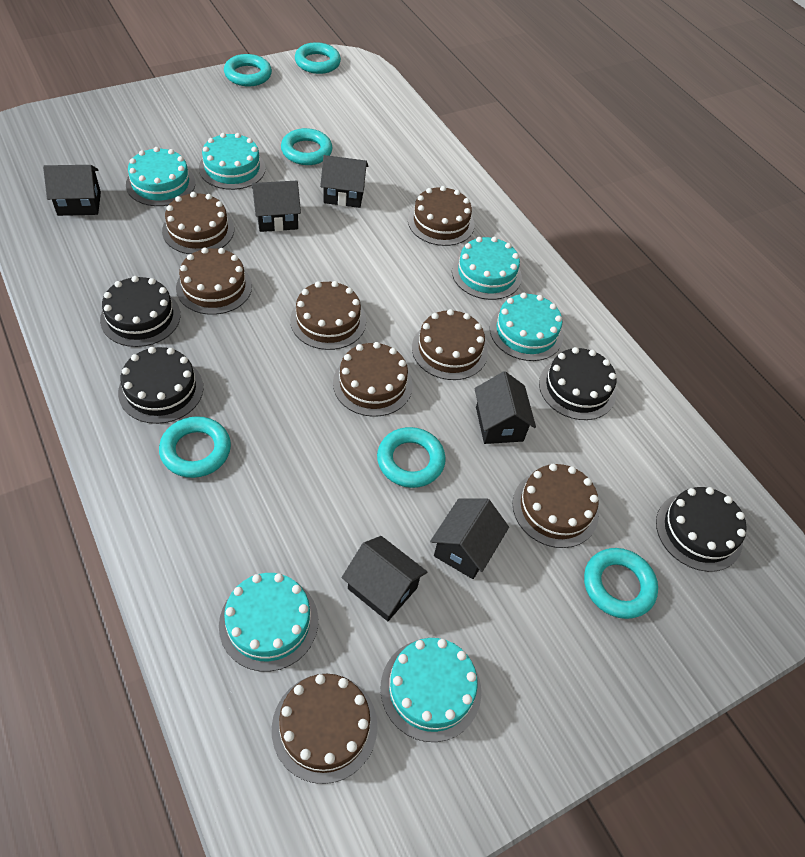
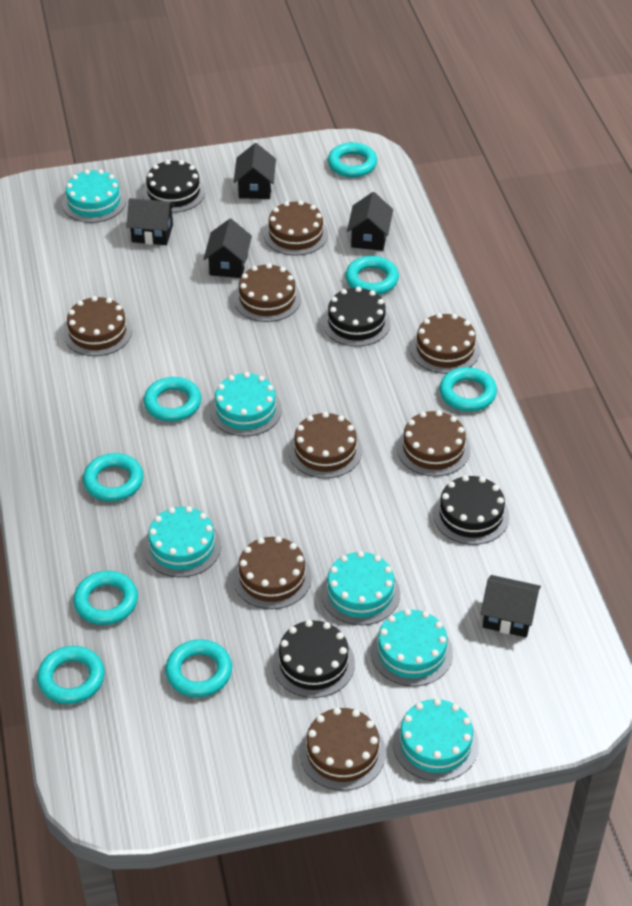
black house: [43,165,101,216] [252,181,301,232] [320,155,368,208] [342,536,427,621] [430,498,509,579] [474,371,536,444] = 6 -> [126,198,175,245] [204,219,252,278] [234,143,276,199] [347,192,393,251] [481,575,541,637] = 5
turquoise ring: [159,416,231,478] [224,54,272,87] [281,128,333,165] [295,42,341,74] [377,427,446,488] [584,548,658,619] = 6 -> [37,646,105,704] [73,571,138,625] [83,453,143,502] [144,377,201,421] [165,639,232,697] [328,142,377,177] [345,256,399,295] [439,367,497,412] = 8

